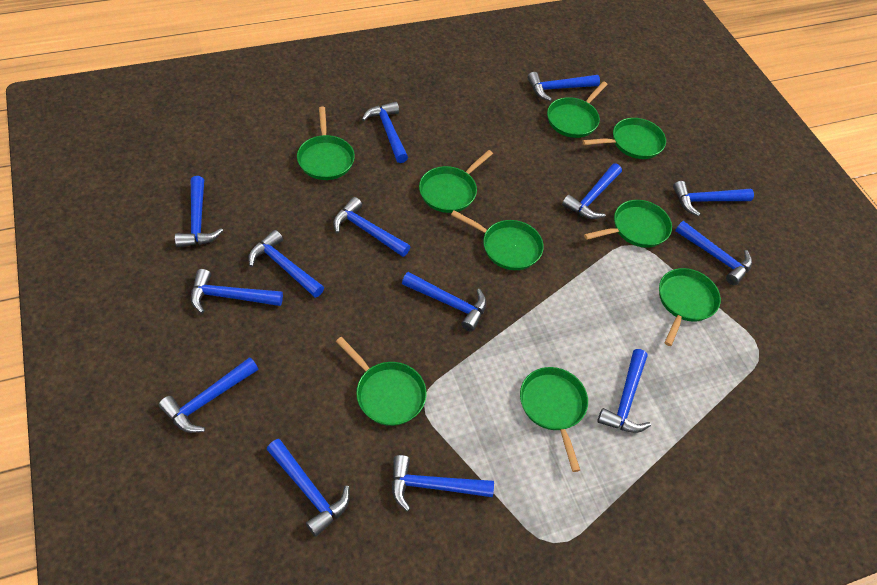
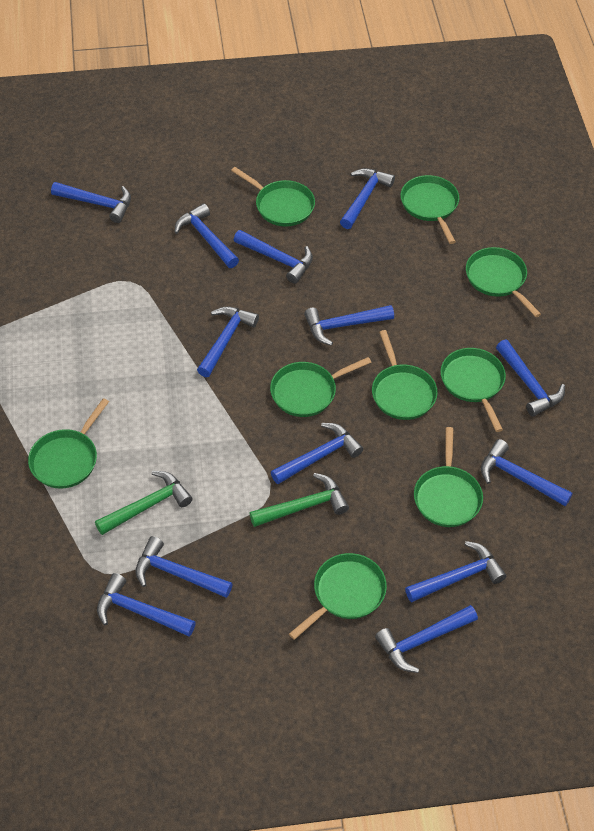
blue hammer: [159,357,258,433] [175,176,223,247] [191,269,283,313] [248,230,324,298] [267,439,350,537] [333,197,410,257] [362,102,408,163] [392,455,494,511] [402,272,487,332] [527,72,600,101] [562,164,622,219] [597,349,651,433] [673,181,754,216] [675,221,752,285] = 14 -> [51,182,131,223] [97,573,196,637] [135,536,233,598] [174,203,239,268] [197,307,259,377] [234,230,313,284] [271,423,363,484] [304,305,394,346] [340,168,395,229] [375,605,478,673] [405,541,507,602] [481,439,573,506] [496,340,565,417] = 13
green hammer: none = 0 -> [95,471,193,535] [249,473,349,527] = 2

